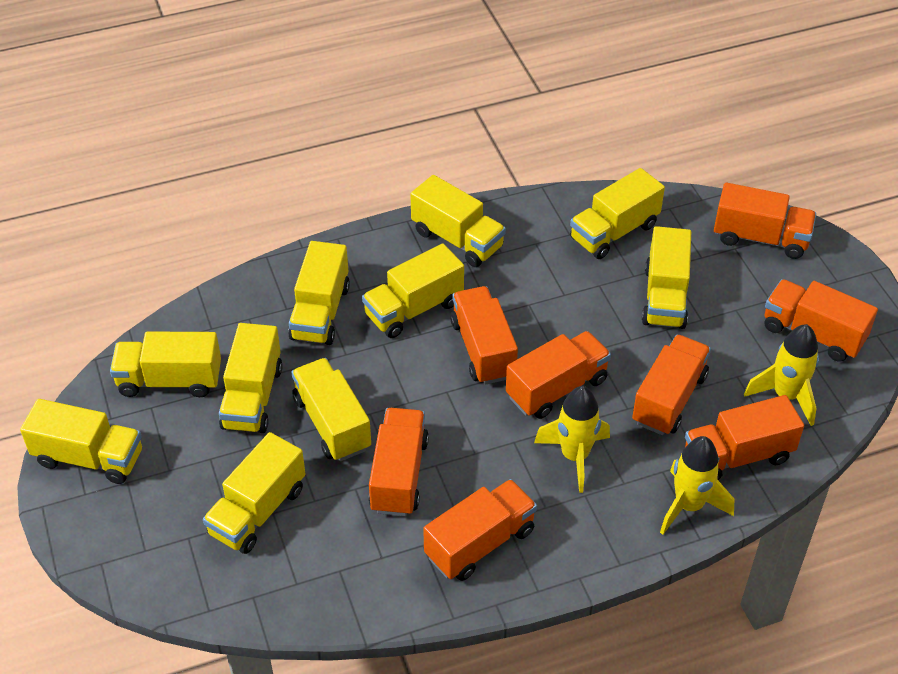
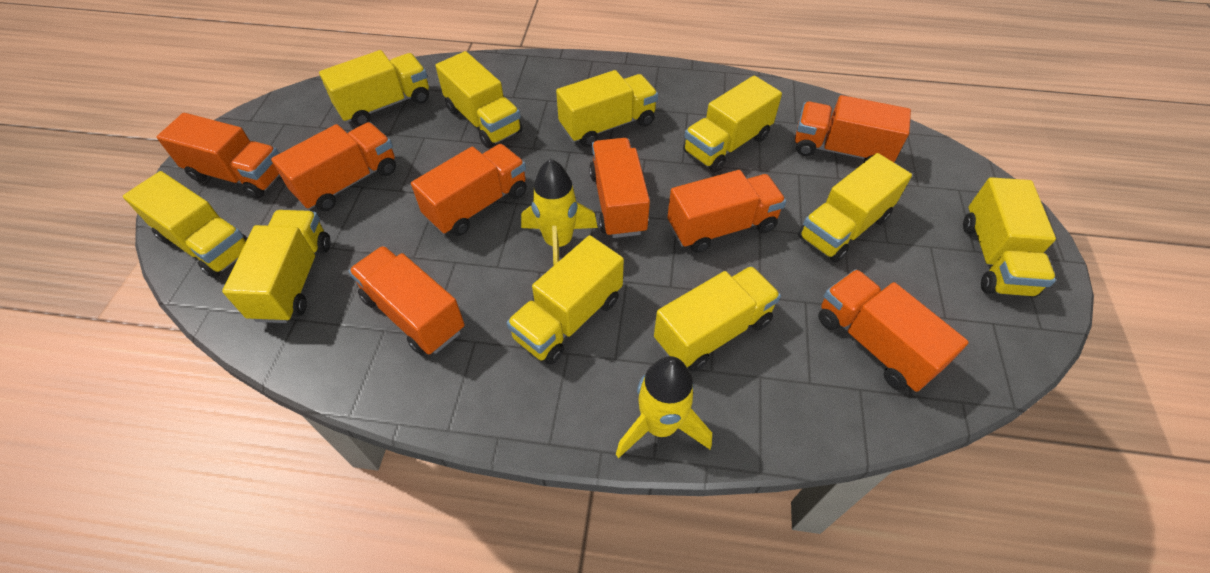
yellow rocket: [534,386,610,493] [660,436,734,535] [744,324,819,426] = 3 -> [521,159,598,265] [616,356,712,458] = 2

